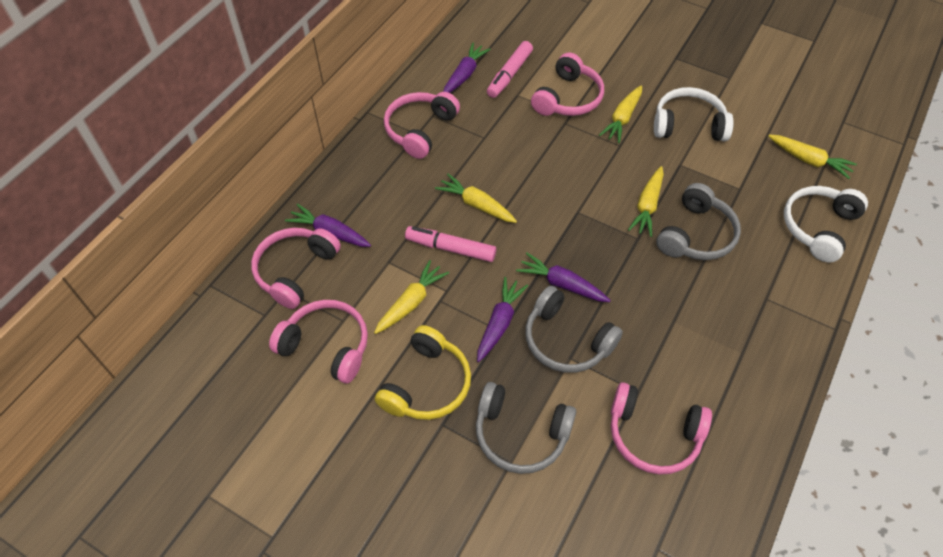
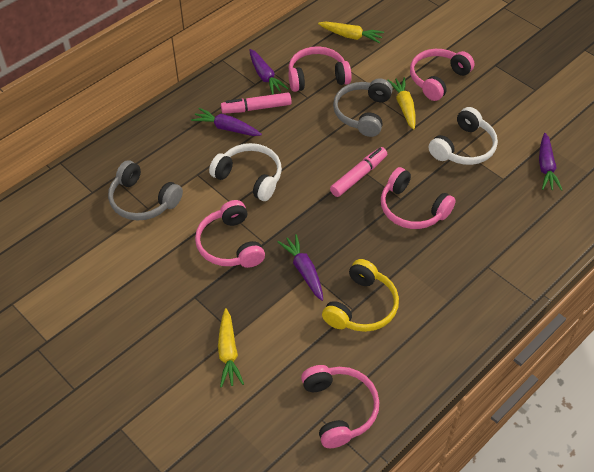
grey headphones: [476,382,576,474] [525,286,623,373] [656,183,741,260] = 3 -> [108,160,183,221] [333,78,392,137] = 2
yellow carrot: [374,260,449,334] [435,174,517,223] [599,85,642,143] [628,166,664,237] [769,135,857,179] = 5 -> [218,308,244,387] [318,22,384,43] [387,77,416,130] = 3

